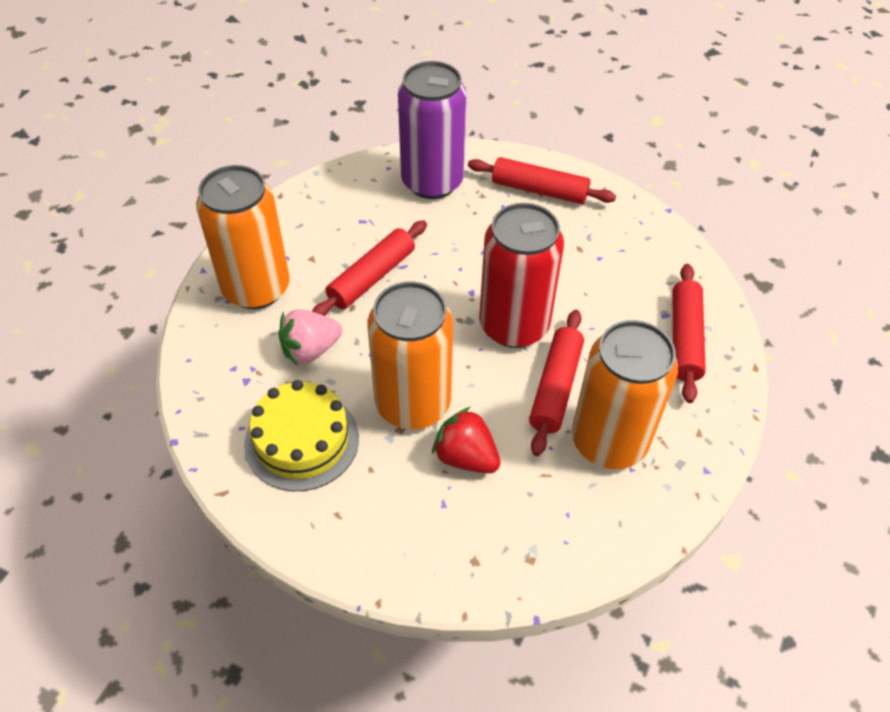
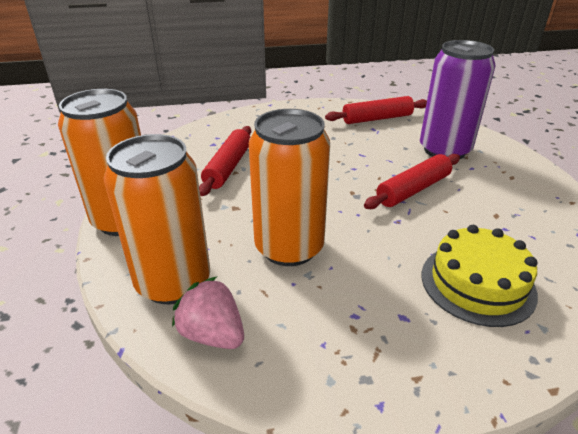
red can: [479,203,564,348] = 1 -> none = 0
red rolling pin: [312,220,427,316] [468,157,616,204] [529,310,584,456] [673,264,706,403] = 4 -> [199,126,251,196] [325,96,427,124] [364,154,460,209] = 3
red strawberry: [432,407,501,473] = 1 -> none = 0

